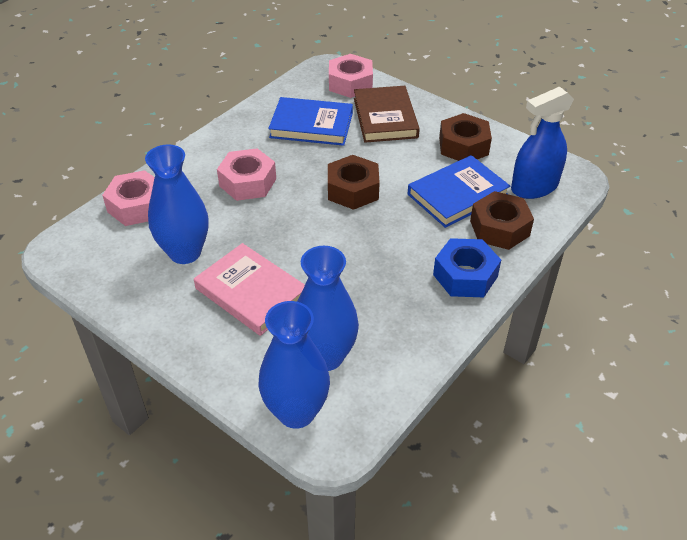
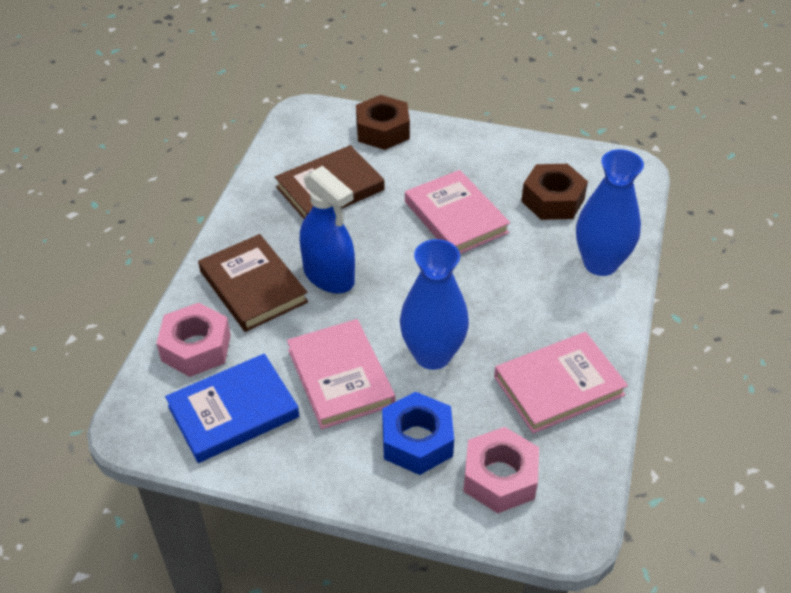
blue book: [268,97,353,146] [408,155,511,228] = 2 -> [165,354,299,463] = 1
blue vase: [145,145,208,264] [258,301,330,429] [297,246,359,371] = 3 -> [400,239,469,370] [576,149,644,276] = 2
brown book: [354,86,420,143] = 1 -> [198,234,308,332] [275,145,384,219] = 2
brown nut: [328,155,380,210] [439,113,492,161] [470,191,534,250] = 3 -> [356,95,410,150] [521,164,588,220] = 2
pink book: [194,243,305,336] = 1 -> [287,319,395,429] [405,170,510,254] [494,332,628,433] = 3
pink nut: [102,170,155,226] [217,148,276,201] [329,54,373,98] = 3 -> [156,303,231,377] [463,427,539,513] = 2

